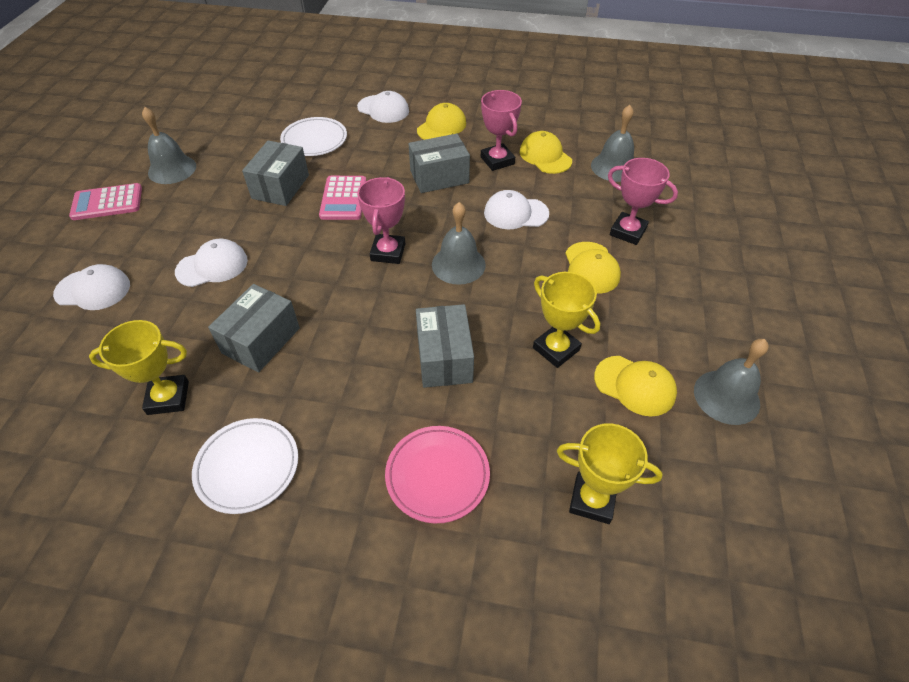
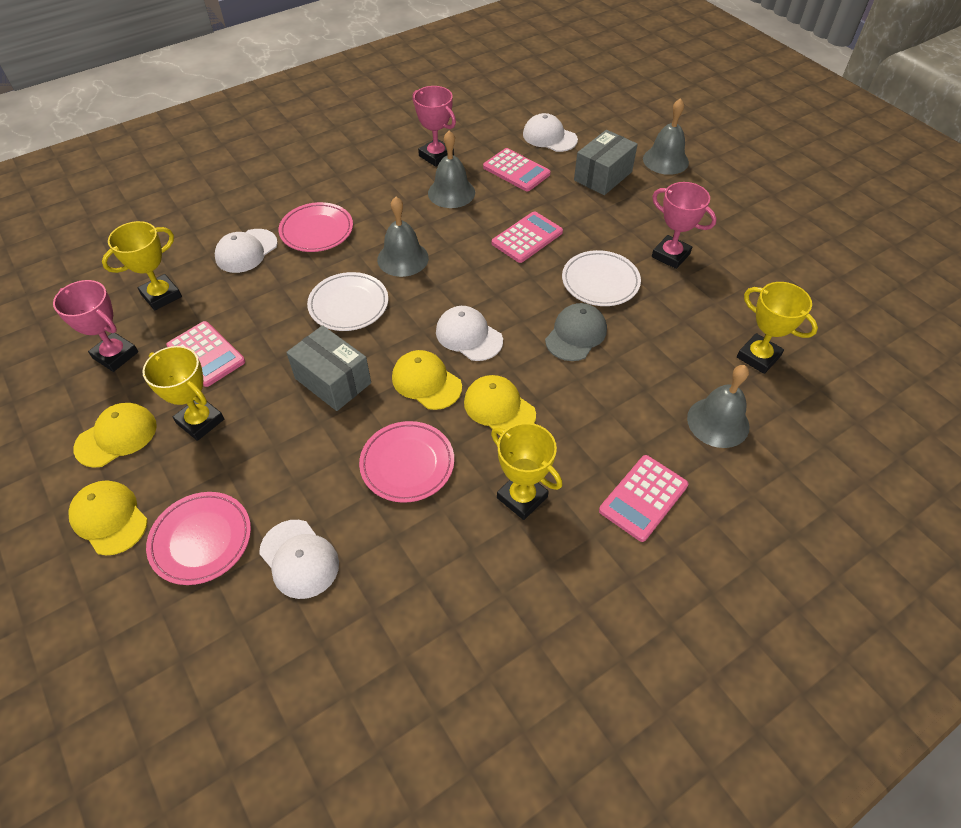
grey box: [208,284,300,372] [242,140,309,206] [409,134,470,193] [416,304,474,388] = 4 -> [286,325,371,411] [574,130,638,195] = 2
grey cap: none = 0 -> [545,303,607,361] = 1
pink calculator: [69,183,142,220] [319,176,366,220] = 2 -> [166,321,245,387] [483,148,551,192] [492,211,563,263] [599,455,689,542] = 4
pink plate: [385,426,490,523] = 1 -> [146,492,251,585] [279,202,353,252] [359,421,454,503] = 3
yellow trophy: [89,320,189,415] [533,272,600,368] [557,423,663,524] = 3 -> [102,221,182,311] [142,346,224,441] [491,423,562,520] [737,282,818,374] = 4

